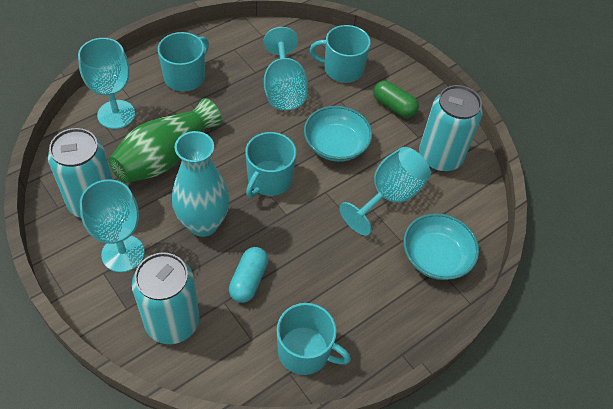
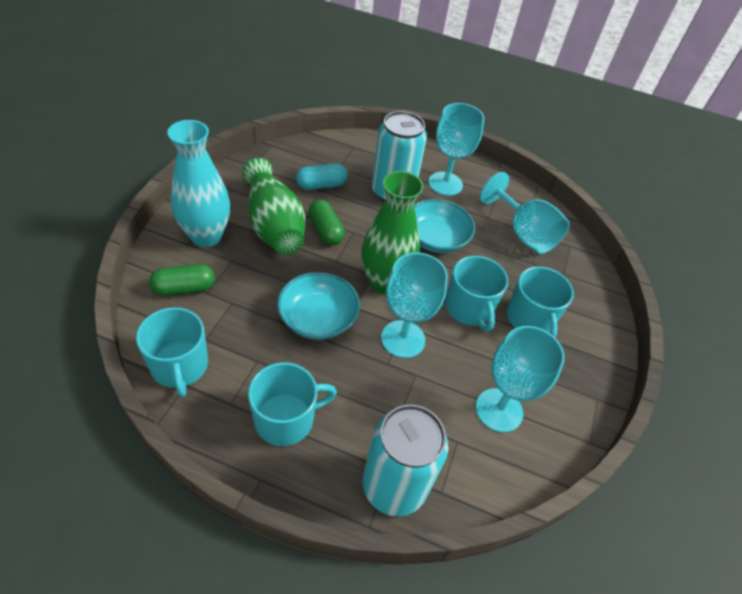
green capsule: [373,81,419,118] = 1 -> [149,264,215,296] [308,200,345,245] = 2
green vase: [109,98,222,183] = 1 -> [242,158,305,254] [361,171,424,295] = 2
turquoise can: [48,128,113,218] [132,252,200,344] [419,85,483,172] = 3 -> [363,404,448,516] [372,111,427,202] = 2

